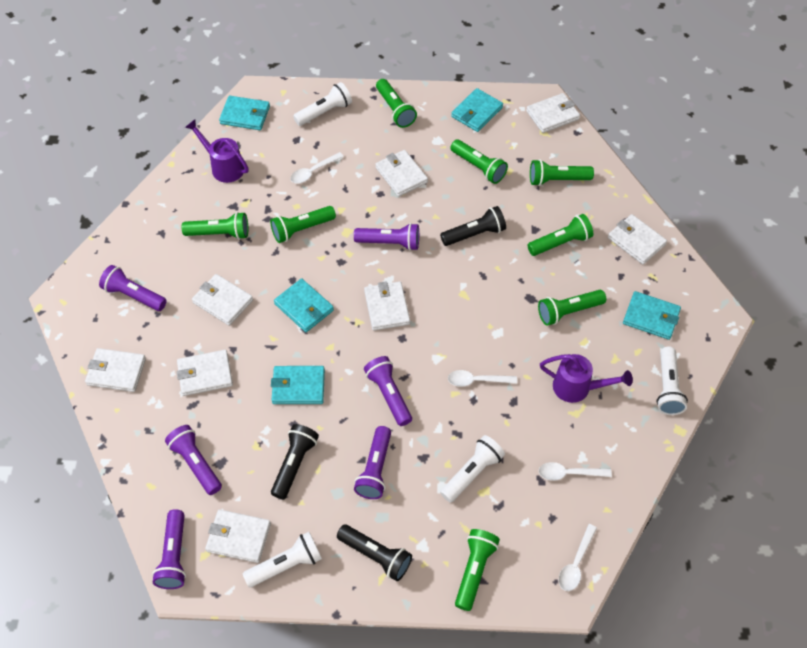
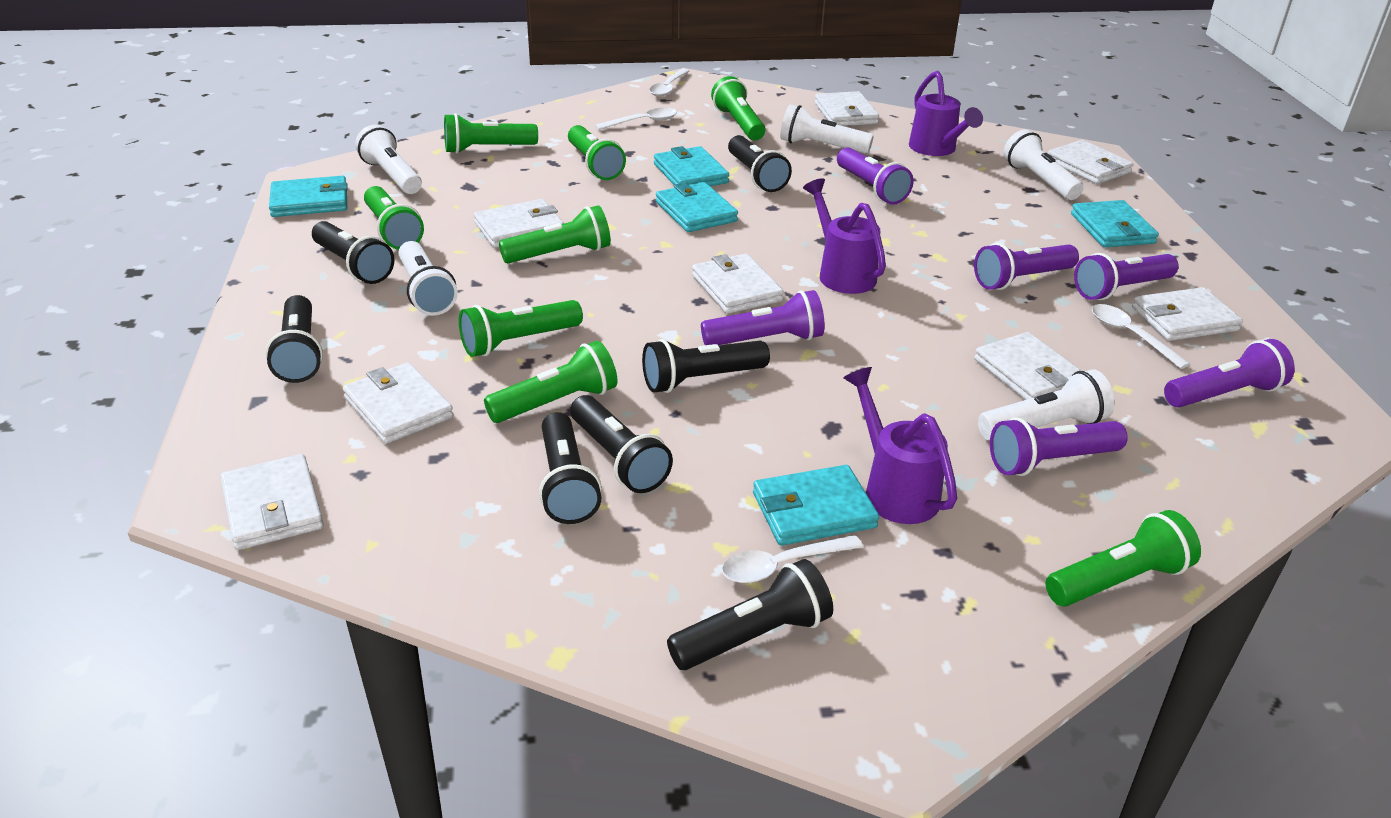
black flashlight: [271,424,319,500] [337,524,412,581] [440,206,506,246] = 3 -> [265,295,323,383] [312,221,395,284] [539,412,602,524] [570,395,673,493] [642,339,770,393] [667,559,833,670] [728,135,792,192] = 7
purple watering can: [185,119,249,183] [540,354,633,403] = 2 -> [803,178,886,294] [843,367,957,524] [909,71,983,156] = 3
white flashlight: [243,532,322,587] [293,82,352,126] [440,435,505,503] [656,347,688,415] = 4 -> [355,125,422,194] [399,241,458,316] [780,104,874,154] [978,369,1115,440] [1003,129,1084,200] = 5

